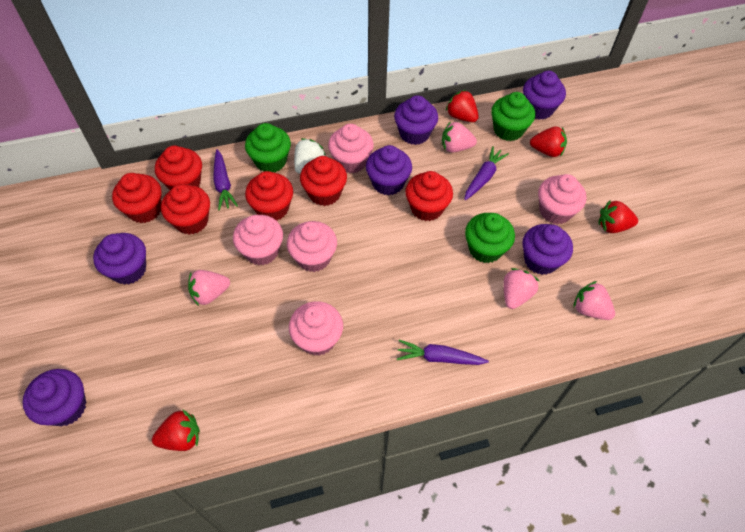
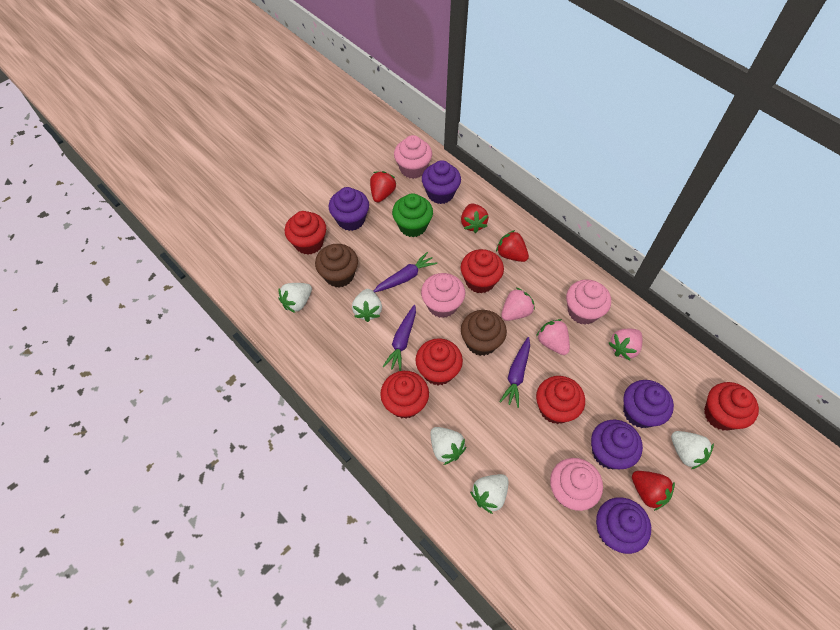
brown cupcake: none = 0 -> [315,244,358,288] [461,310,507,356] = 2
green cupcake: [245,123,291,172] [465,213,515,263] [491,92,535,141] = 3 -> [392,193,433,237] = 1
pink cupcake: [233,215,283,265] [287,221,337,272] [289,301,343,356] [328,124,374,174] [538,174,587,224] = 5 -> [394,135,432,179] [421,273,465,318] [550,458,603,511] [566,279,611,325] = 4
pink strawberry: [188,270,230,306] [442,121,477,152] [504,268,539,309] [573,281,615,320] = 4 -> [501,288,535,321] [536,319,570,355] [609,329,643,361] = 3
purple cupcake: [23,369,86,426] [93,233,146,285] [366,145,412,195] [394,95,438,145] [522,224,573,275] [523,71,566,120] = 6 -> [329,187,369,231] [422,160,461,204] [591,420,643,469] [596,497,651,554] [623,380,674,428] = 5
white strawberry: [294,138,326,174] = 1 -> [279,283,312,313] [352,289,382,322] [430,427,466,465] [470,474,509,514] [671,431,714,469] = 5

